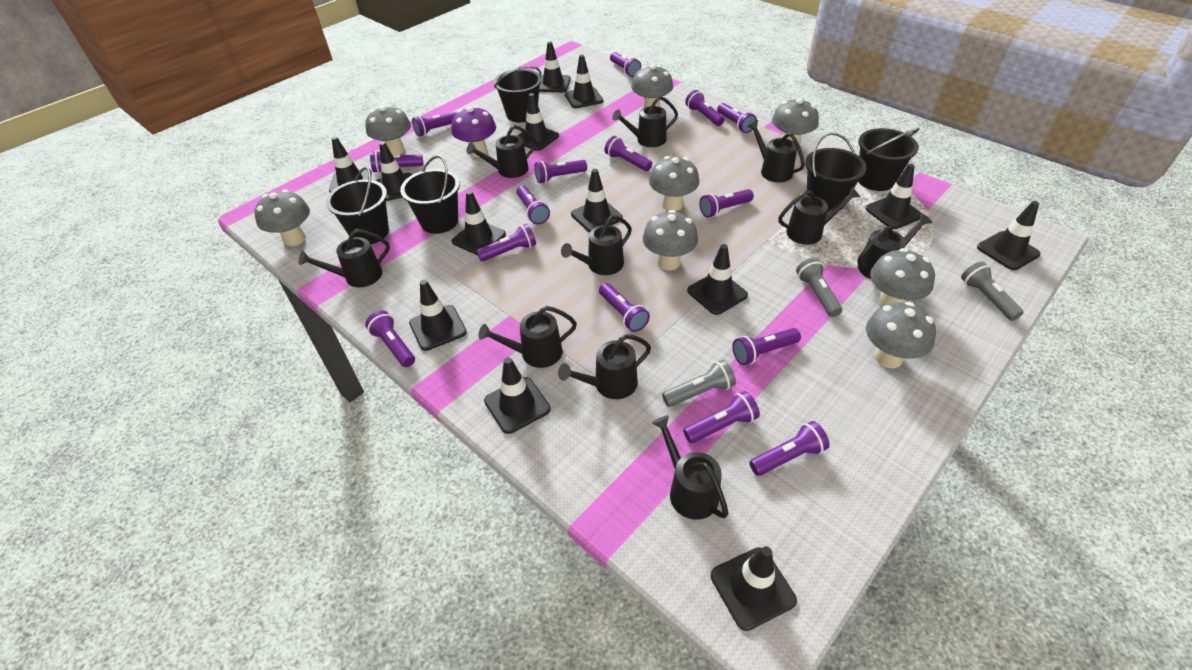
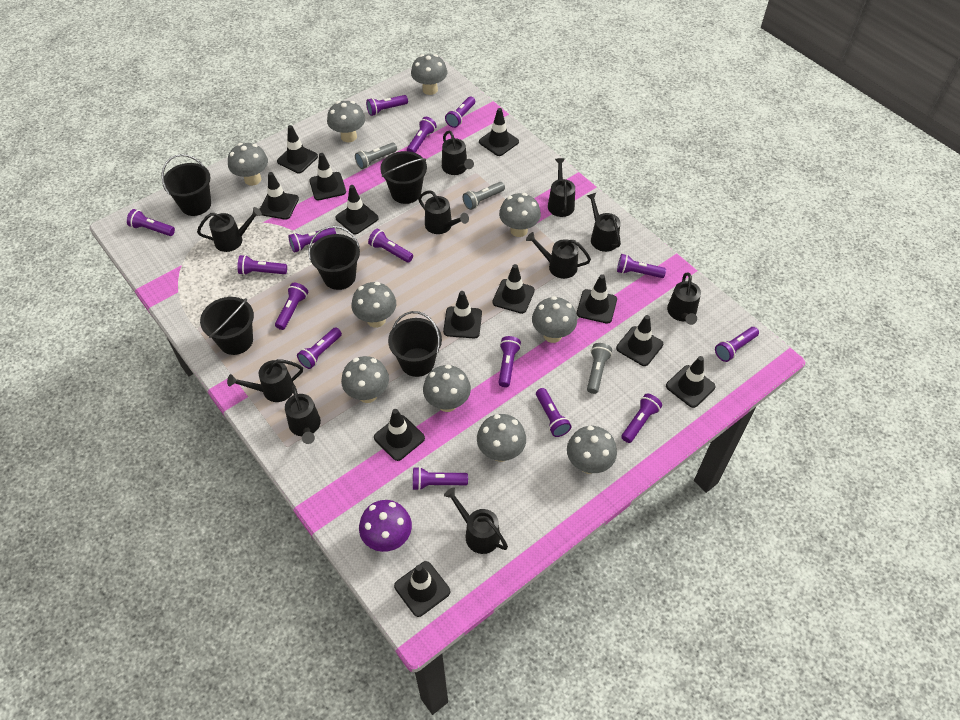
black traffic cone: [329,137,372,193] [376,142,413,201] [409,280,467,351] [452,191,506,255] [484,357,551,434] [517,93,559,151] [539,41,571,92] [565,55,603,108] [571,169,623,233] [687,244,748,315] [710,546,797,631] [865,164,921,229] [977,201,1041,270] = 13 -> [259,172,299,220] [277,125,318,173] [309,153,346,200] [336,185,379,234] [374,409,425,461] [394,561,450,617] [443,291,482,338] [479,108,519,156] [492,264,535,314] [577,274,617,324] [616,315,663,366] [666,356,716,408] = 12
grey mushroom: [254,189,310,246] [365,105,411,155] [631,65,673,108] [643,210,698,270] [649,156,699,211] [772,98,819,145] [866,302,936,368] [870,248,935,307] = 8 -> [228,143,268,186] [327,101,365,142] [341,356,389,403] [352,282,396,328] [411,54,447,95] [423,365,471,412] [477,414,526,462] [499,193,541,237] [532,296,577,343] [567,426,617,474] = 10

